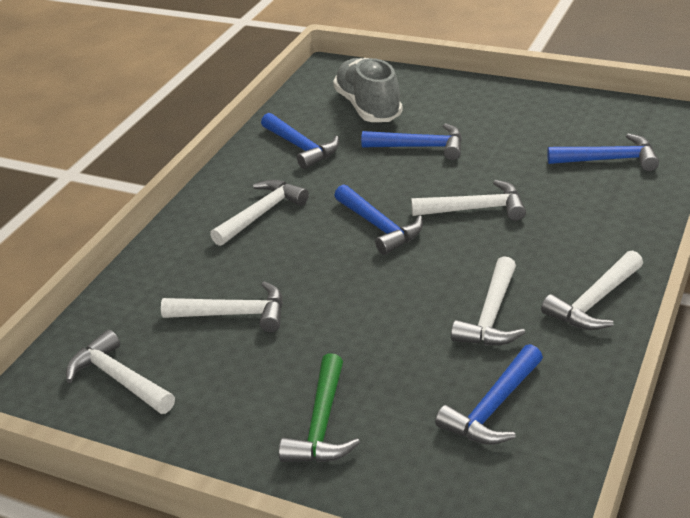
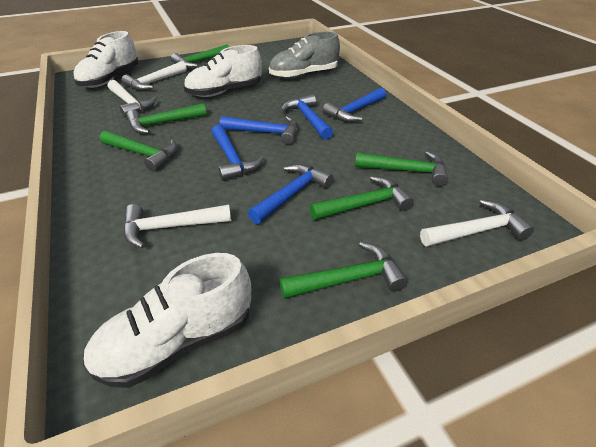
green hammer: [279,353,360,463] = 1 -> [100,131,177,171] [126,103,207,134] [171,44,229,68] [279,241,408,299] [310,176,414,220] [355,151,448,186] = 6
white hammer: [66,330,175,414] [161,281,283,332] [210,180,309,246] [411,180,526,221] [451,256,525,345] [541,250,643,330] = 6 -> [108,80,156,118] [122,61,187,91] [123,204,231,249] [420,199,534,247] = 4
white shoe: none = 0 -> [73,31,139,88] [83,253,251,388] [184,45,262,97] = 3

